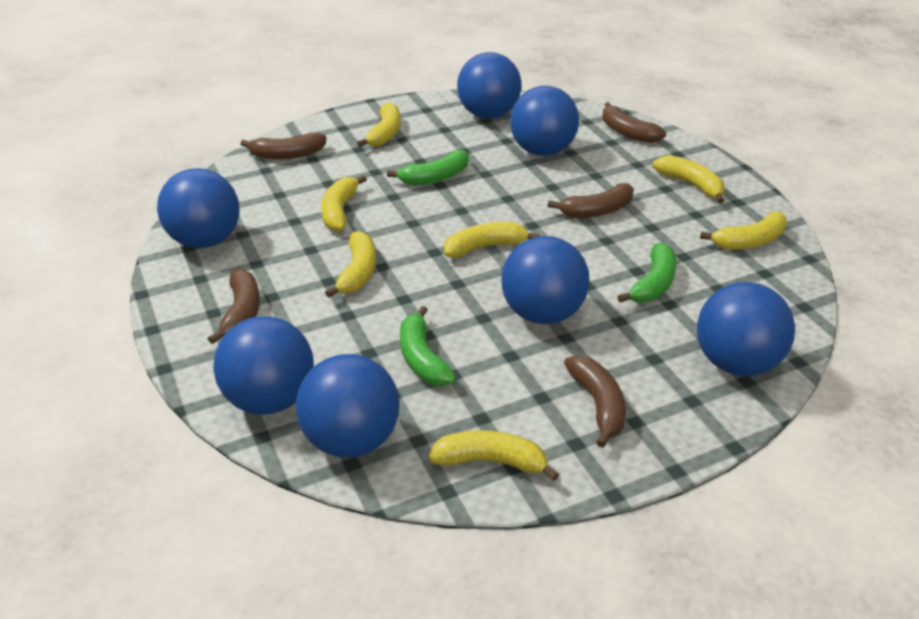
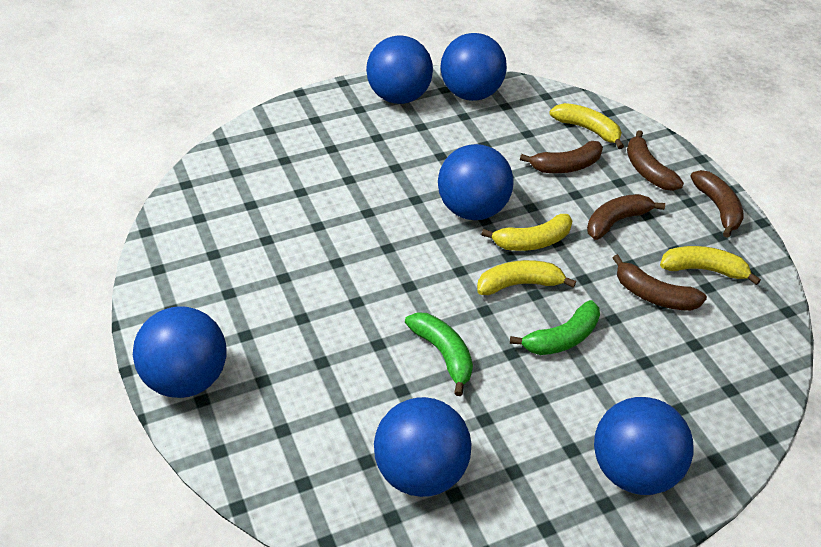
blue ball: [157,168,240,248] [213,316,314,415] [296,354,399,458] [457,52,522,119] [501,236,590,324] [510,86,579,156] [697,282,795,376] = 7 -> [133,306,226,398] [366,35,433,104] [374,397,471,497] [438,144,513,220] [441,33,507,101] [594,397,693,495] = 6
green banana: [387,150,469,186] [400,306,456,386] [617,243,677,303] = 3 -> [405,312,473,396] [510,300,600,355] = 2
yellow banana: [321,175,367,232] [325,231,376,298] [357,102,400,147] [428,430,559,481] [444,222,540,258] [652,155,725,203] [700,212,787,250] = 7 -> [477,260,576,295] [481,214,572,251] [549,103,624,149] [660,246,761,285] = 4

